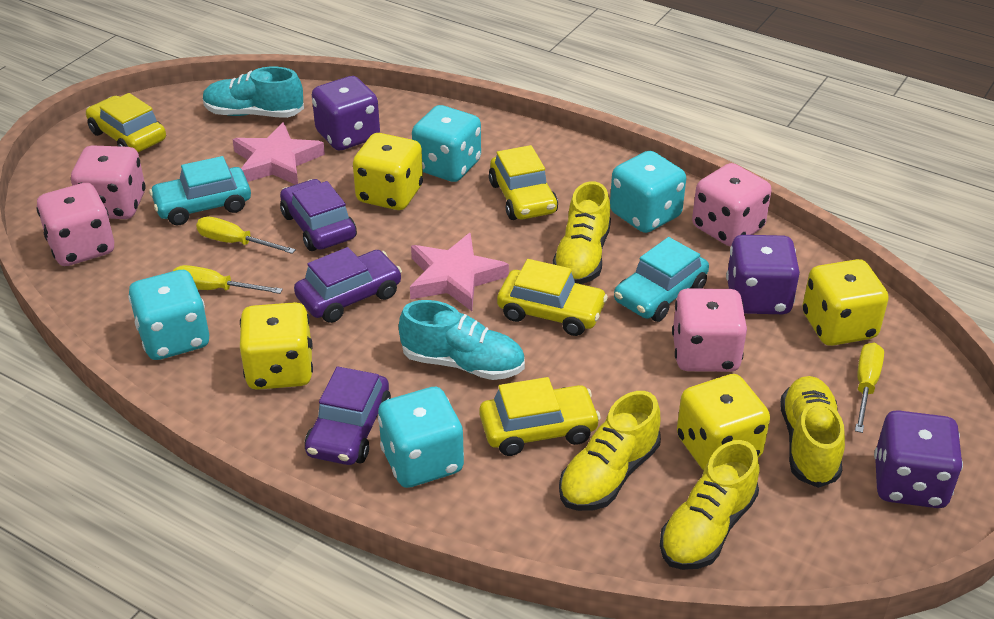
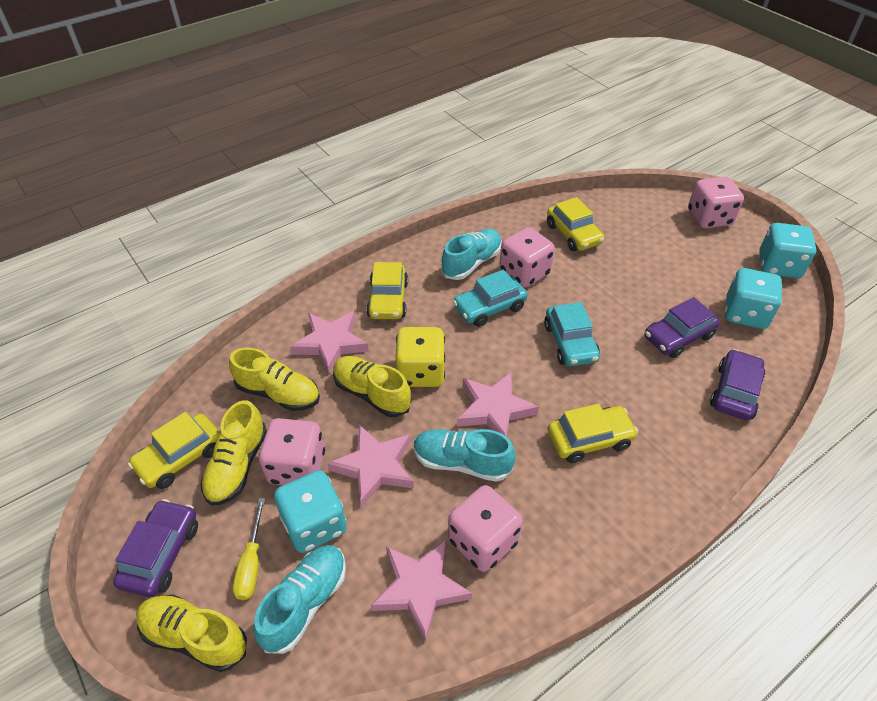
pink star: [232,122,325,185] [410,233,509,311] = 2 -> [290,311,369,374] [327,425,414,508] [371,540,472,642] [457,372,539,436] = 4
purple dice: [312,76,380,150] [726,235,800,314] [874,410,963,508] = 3 -> none = 0
turquoise dice: [128,270,209,360] [378,387,464,488] [412,105,481,182] [610,151,686,233] = 4 -> [274,470,347,553] [725,268,782,329] [759,223,816,278] = 3
turquoise shoe: [203,67,304,118] [399,300,525,380] = 2 -> [253,545,346,654] [414,429,516,482] [441,229,502,280] = 3
yellow dice: [240,302,313,390] [353,133,423,210] [677,374,770,470] [802,259,889,346] = 4 -> [396,327,445,387] = 1
yellow screwdriver: [173,265,283,294] [196,216,296,254] [855,342,884,433] = 3 -> [233,498,265,600] = 1

